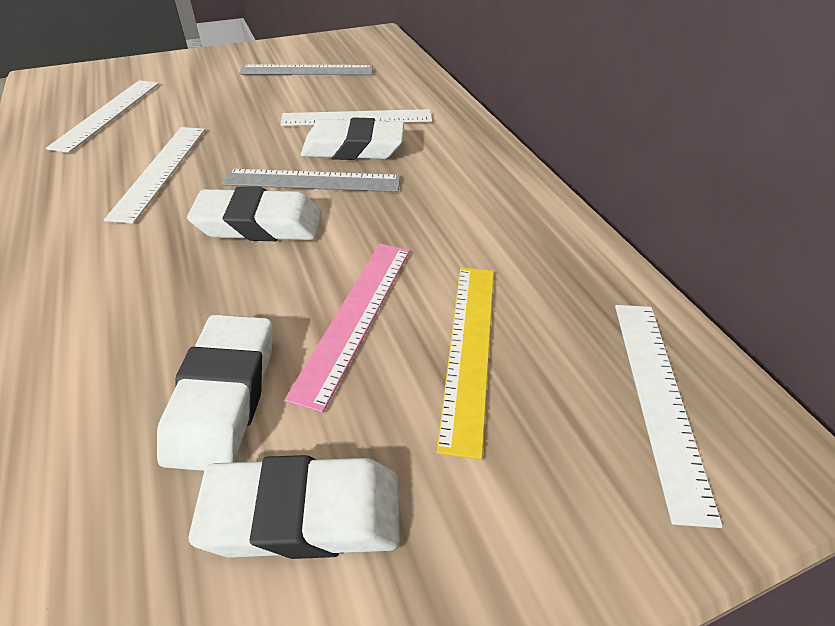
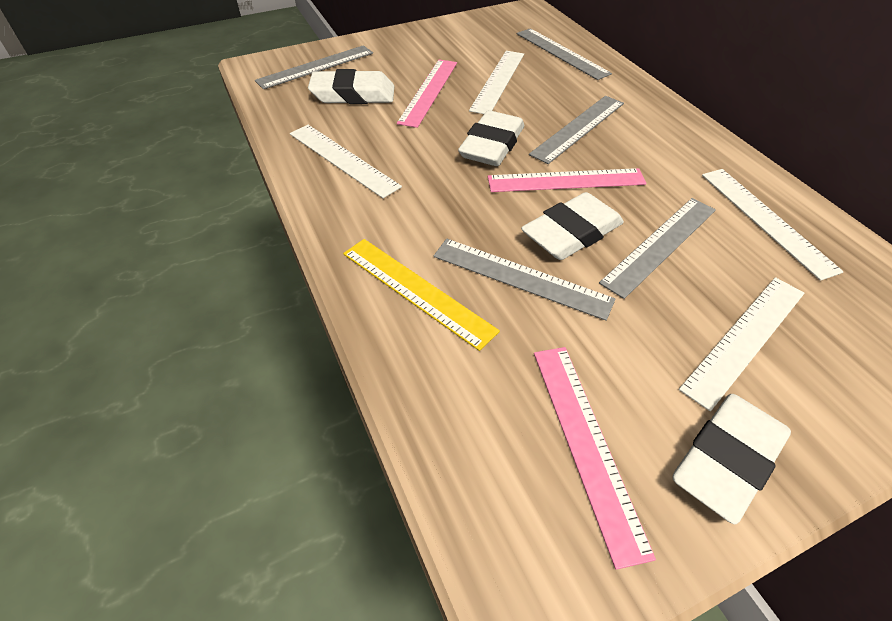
grey ruler: [222,169,400,192] [239,65,373,75] = 2 -> [255,45,373,89] [433,238,616,321] [517,28,612,80] [529,96,624,164] [599,198,716,299] = 5
pink ruler: [284,243,410,413] = 1 -> [397,59,457,128] [488,168,646,192] [534,347,656,570] = 3

